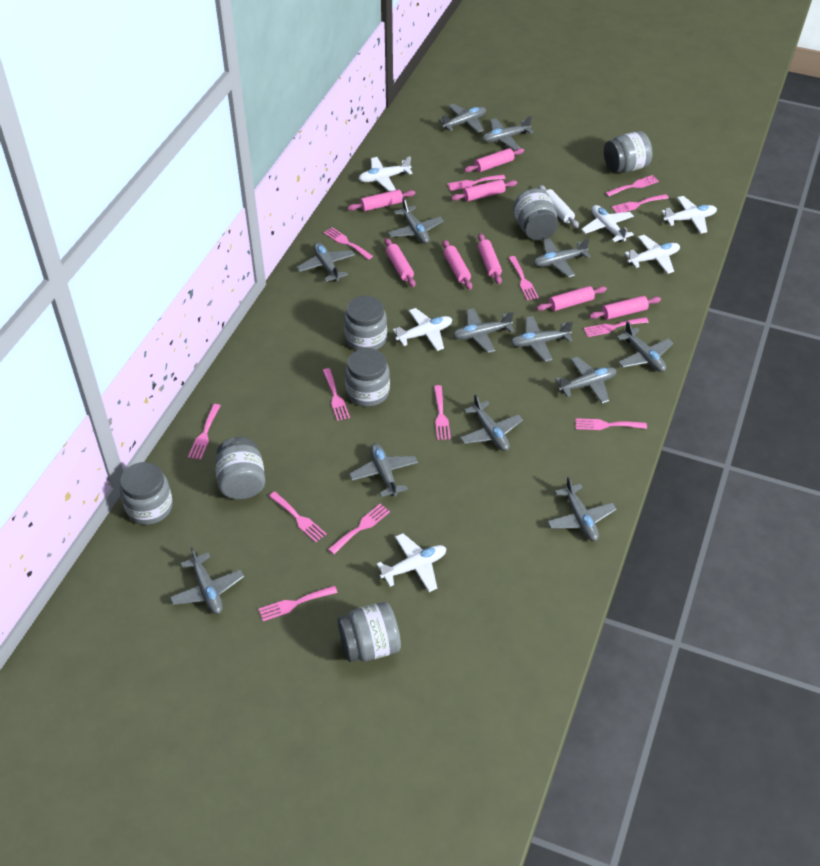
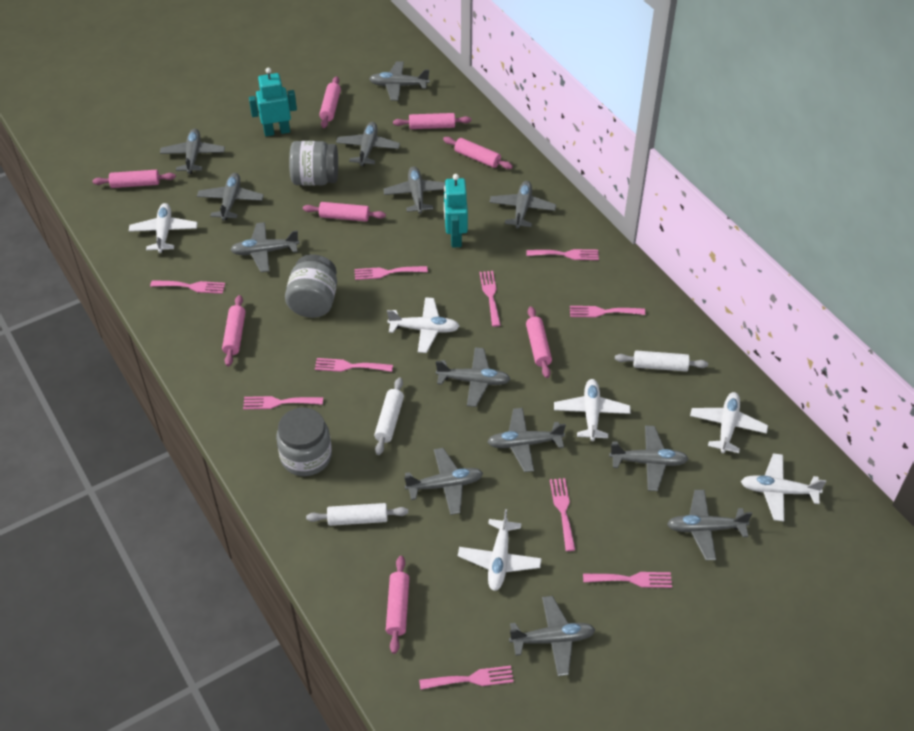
grey jar: [120,462,173,525] [215,437,265,499] [338,602,401,662] [344,296,387,350] [345,348,390,407] [513,188,558,240] [604,131,652,173] = 7 -> [276,407,332,476] [285,254,337,318] [289,141,338,186] = 3
pink fork: [188,404,221,460] [259,586,337,621] [269,491,326,542] [323,368,350,421] [324,227,373,260] [328,504,390,554] [434,385,451,440] [447,174,506,191] [509,256,539,301] [575,418,647,430] [584,317,649,337] [606,175,659,197] [612,194,669,213] = 13 -> [150,280,225,294] [243,396,323,409] [315,358,393,372] [354,266,428,280] [419,666,514,690] [479,271,501,327] [526,249,599,260] [550,478,575,551] [570,306,645,317] [583,572,672,588] = 10
turquoise robot: none = 0 -> [249,68,297,136] [444,174,468,248] = 2
white rolling pin: [539,185,579,228] = 1 -> [306,503,408,526] [374,378,404,455] [615,350,708,372] = 3

